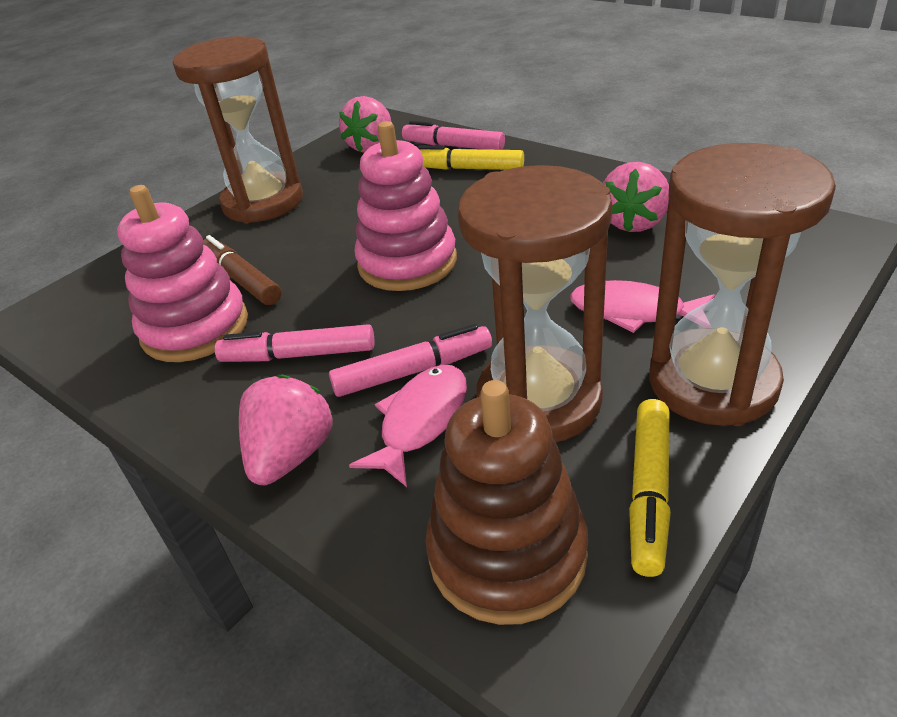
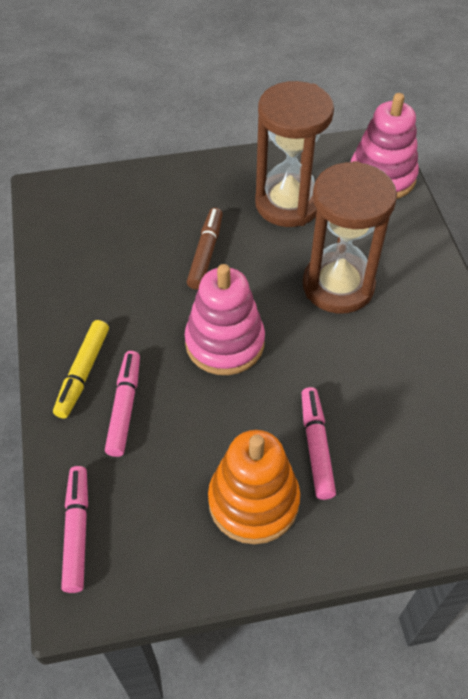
brown hourglass: [173,36,303,224] [458,165,612,442] [649,143,836,426] = 3 -> [255,81,334,227] [303,161,397,314] = 2
brown stacking toy: [425,380,588,625] = 1 -> none = 0
orange stacking toy: none = 0 -> [208,430,300,544] = 1
pink fish: [349,365,467,487] [570,280,715,333] = 2 -> none = 0
pink strawberry: [239,374,333,485] [339,96,391,153] [603,162,669,232] = 3 -> none = 0
yellow marker: [418,145,524,170] [629,399,671,577] = 2 -> [53,320,109,419] = 1

